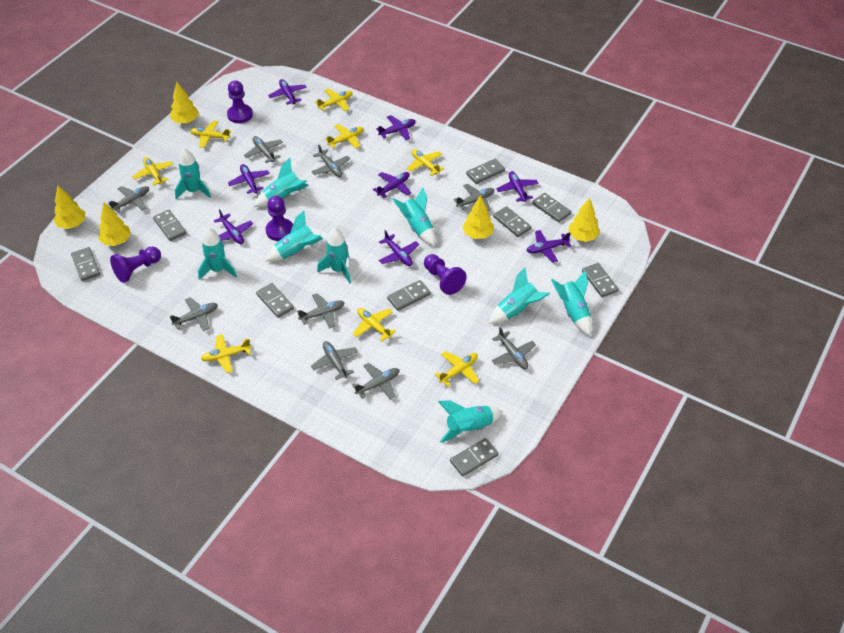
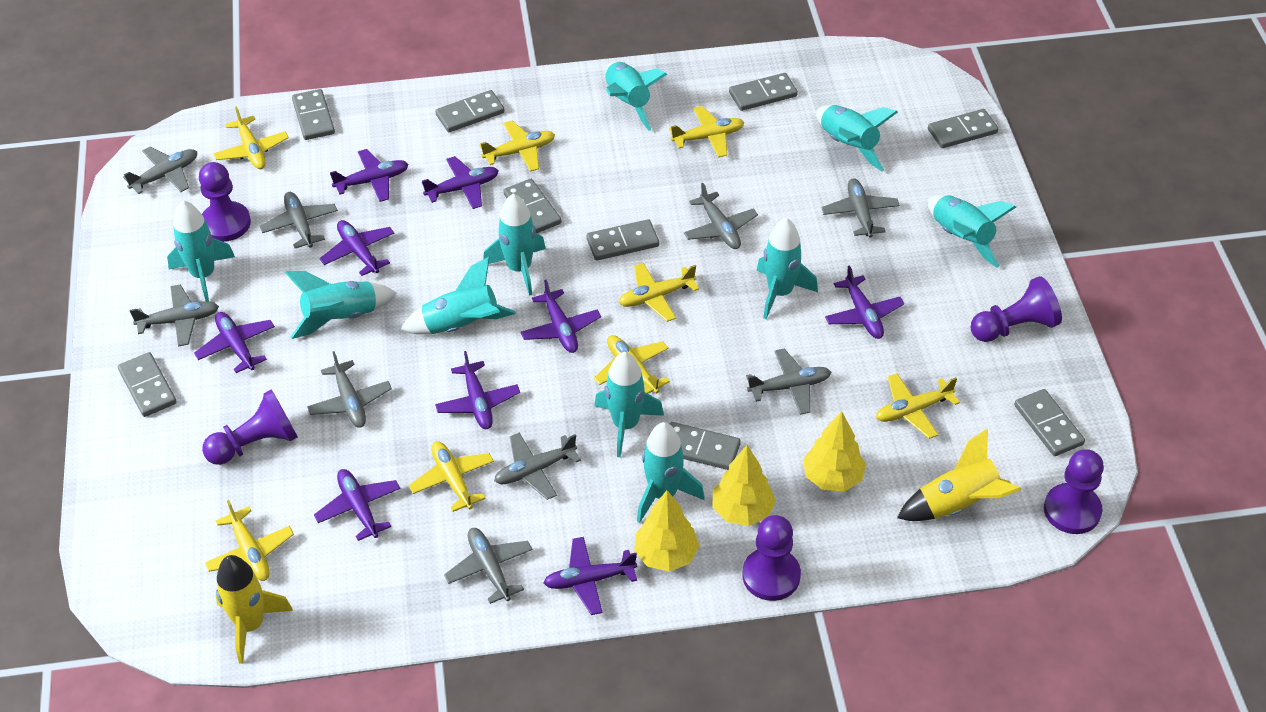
purple pawn: [110,247,161,283] [227,80,253,123] [266,196,293,241] [424,254,467,295] = 4 -> [199,162,251,242] [202,389,298,465] [742,515,801,601] [971,276,1062,342] [1044,449,1104,534] = 5
purple plane: [214,209,253,244] [228,164,270,194] [268,79,307,105] [373,172,411,198] [376,115,416,140] [379,230,419,266] [497,171,538,202] [526,230,571,263] = 8 -> [194,312,275,373] [314,469,400,541] [319,220,394,276] [330,149,409,202] [422,156,499,209] [435,351,520,429] [520,280,601,353] [544,537,637,615] [825,265,904,339] = 9
turquoise rocket: [175,148,211,199] [198,228,237,280] [254,158,308,207] [265,211,323,262] [317,228,351,284] [392,188,436,247] [438,400,502,443] [489,267,550,324] [551,270,592,336] = 9 -> [167,200,235,301] [285,271,396,339] [400,257,516,334] [483,193,546,296] [594,352,664,457] [605,62,667,131] [637,422,705,523] [756,218,818,319] [816,105,898,172] [928,195,1016,268] = 10
yellow rocket: none = 0 -> [215,555,293,664] [897,428,1021,521] = 2
yellow tree: [54,185,85,229] [98,202,131,246] [170,82,199,123] [462,195,494,239] [568,198,600,242] = 5 -> [634,490,699,572] [713,445,776,526] [803,411,866,492] = 3

